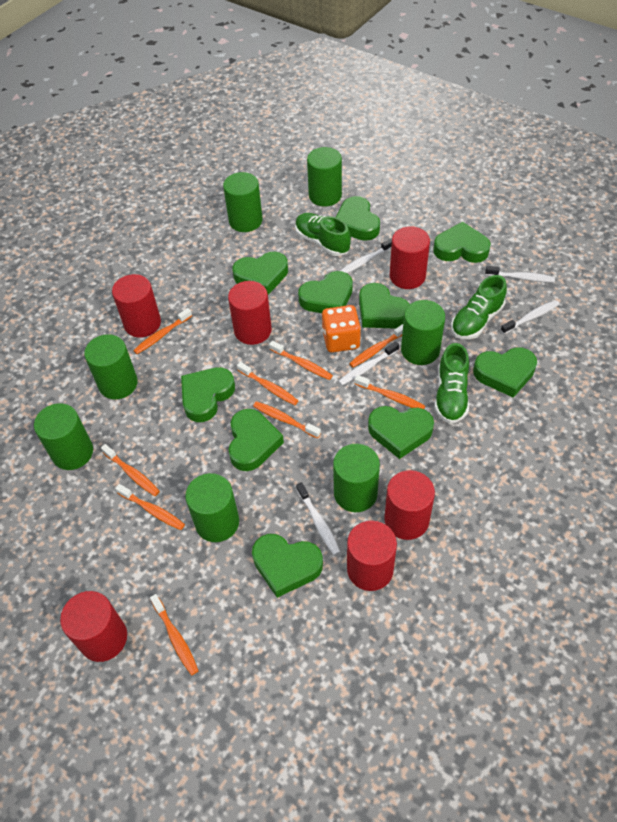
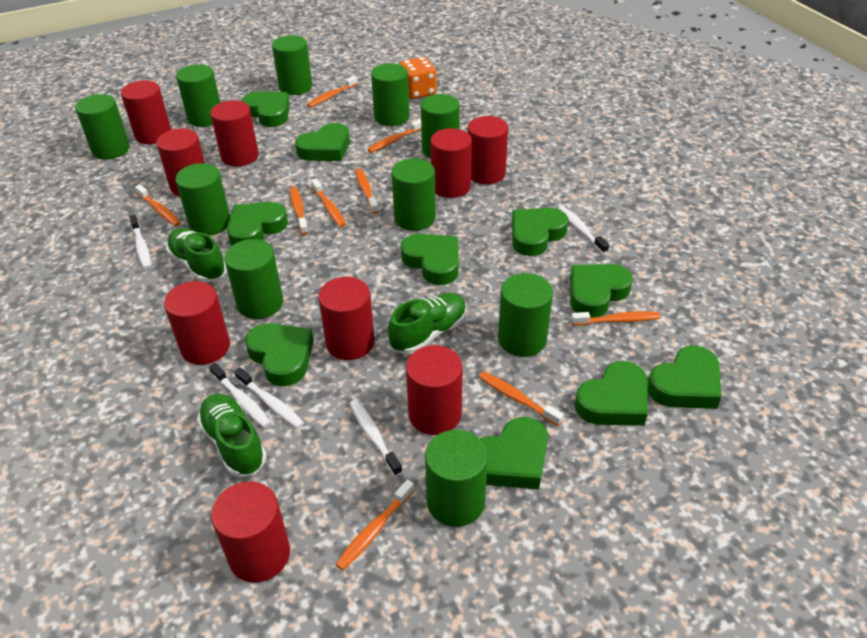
green cylinder: [34,403,93,470] [84,334,138,399] [185,473,239,542] [223,172,263,232] [307,147,342,206] [333,444,380,512] [401,300,445,365] = 7 -> [75,94,130,160] [175,163,230,235] [176,64,220,127] [224,239,283,319] [272,35,312,95] [371,63,410,126] [391,158,436,231] [421,94,460,158] [425,430,488,527] [498,273,553,357] = 10
red cylinder: [60,591,127,662] [112,274,161,338] [228,281,272,345] [347,520,397,591] [384,470,435,540] [390,226,430,289] = 6 -> [121,80,171,144] [156,128,205,197] [164,281,230,365] [210,100,259,167] [211,482,290,583] [318,277,375,360] [406,345,463,435] [430,128,472,198] [467,116,508,184] = 9

